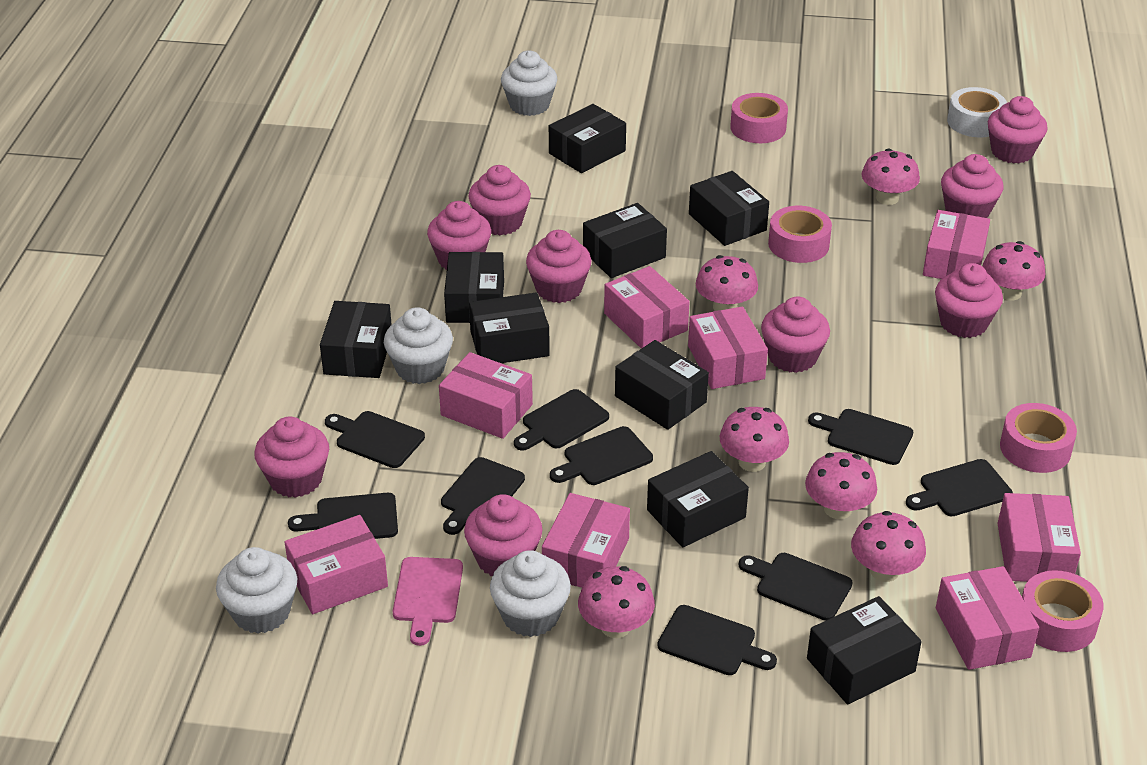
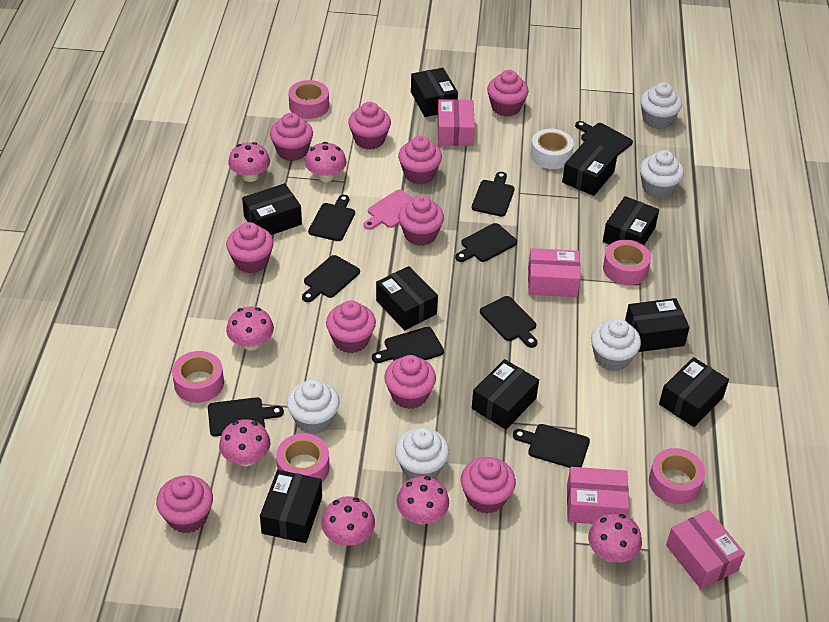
pink box: [285,515,388,614] [439,352,533,439] [542,493,630,588] [604,266,690,349] [688,306,768,389] [923,210,990,279] [936,566,1039,670] [997,493,1081,582] = 8 -> [437,99,475,146] [528,248,581,297] [567,467,629,524] [666,510,745,589] = 4
pink cupcake: [254,416,329,498] [427,201,491,270] [464,494,542,576] [468,165,531,235] [526,230,591,303] [761,297,830,373] [935,263,1003,338] [941,154,1004,218] [988,96,1048,164] = 9 -> [156,475,213,533] [226,222,274,273] [270,113,313,161] [326,300,376,353] [348,102,391,150] [384,355,436,409] [398,136,442,184] [398,195,444,246] [461,457,516,513] [487,70,528,117] = 10
pink tape: [730,93,788,143] [768,206,832,263] [1000,403,1077,473] [1022,570,1104,652] = 4 -> [172,351,224,403] [276,433,329,482] [288,80,329,119] [603,240,651,285] [649,448,705,504] = 5
white cupcake: [216,547,297,634] [384,307,453,384] [490,550,571,637] [501,51,558,116] = 4 -> [287,379,340,434] [395,428,449,479] [591,318,641,371] [640,82,682,129] [640,150,684,199] = 5

